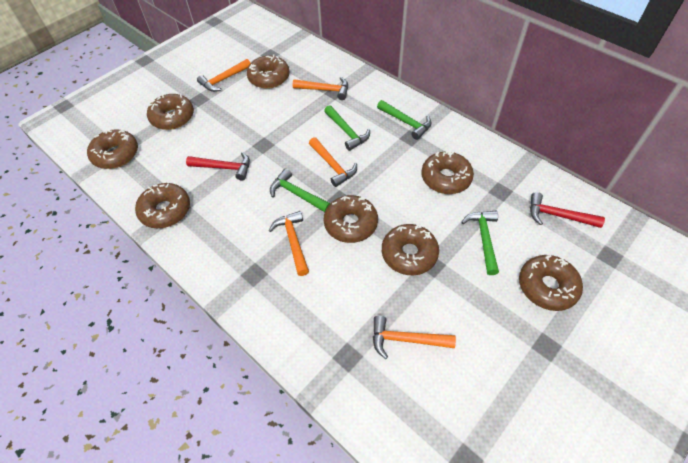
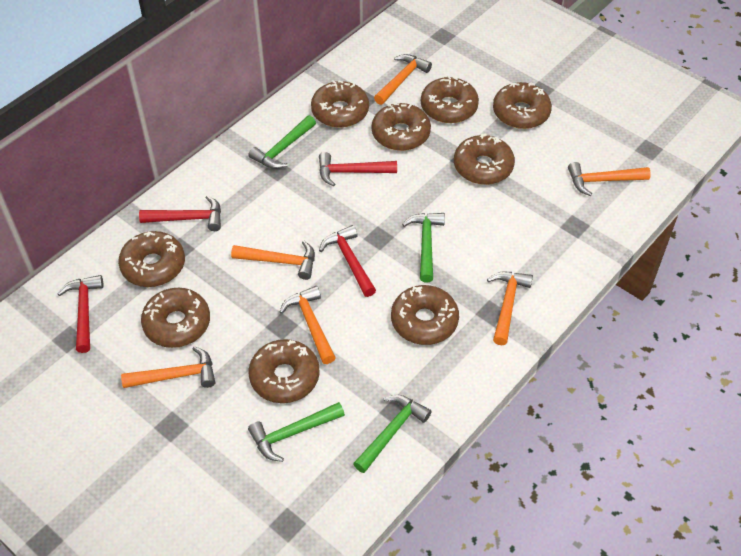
brown donut: [87,130,138,169] [135,183,190,228] [147,94,194,130] [247,55,290,89] [324,195,378,243] [382,224,439,275] [421,151,474,194] [519,255,583,311] = 8 -> [118,231,185,287] [141,288,210,348] [249,339,320,403] [311,80,369,128] [372,103,431,151] [391,285,459,345] [421,75,479,123] [454,134,515,185] [493,82,552,129] = 9
orange hammer: [197,59,250,92] [268,211,309,276] [293,77,348,100] [309,137,357,187] [373,316,456,359] = 5 -> [121,346,215,388] [231,241,315,280] [280,286,336,364] [374,54,432,105] [487,272,533,345] [568,162,651,196] = 6
red hammer: [186,152,250,181] [530,192,605,228] = 2 -> [57,275,103,353] [139,195,221,231] [319,152,397,187] [319,225,376,297] = 4

